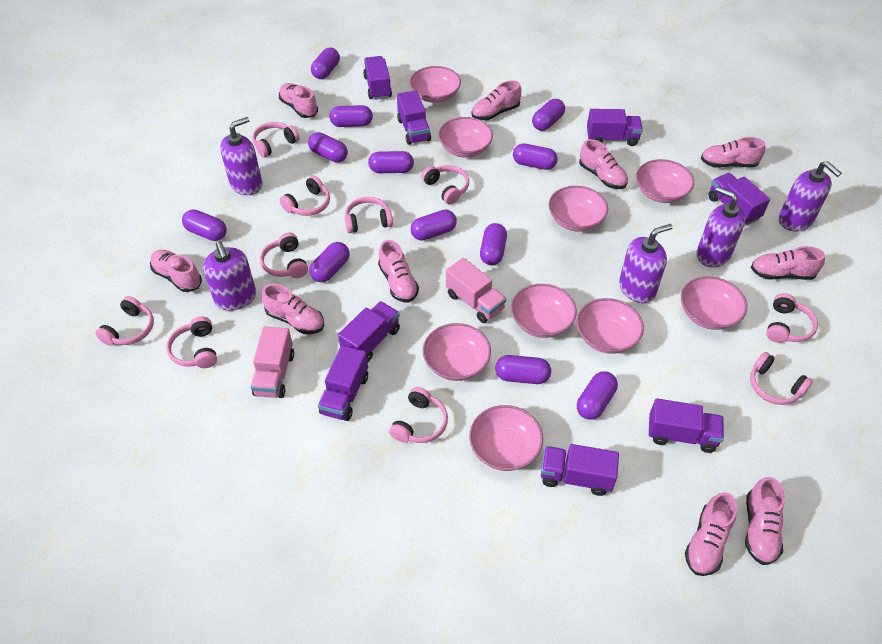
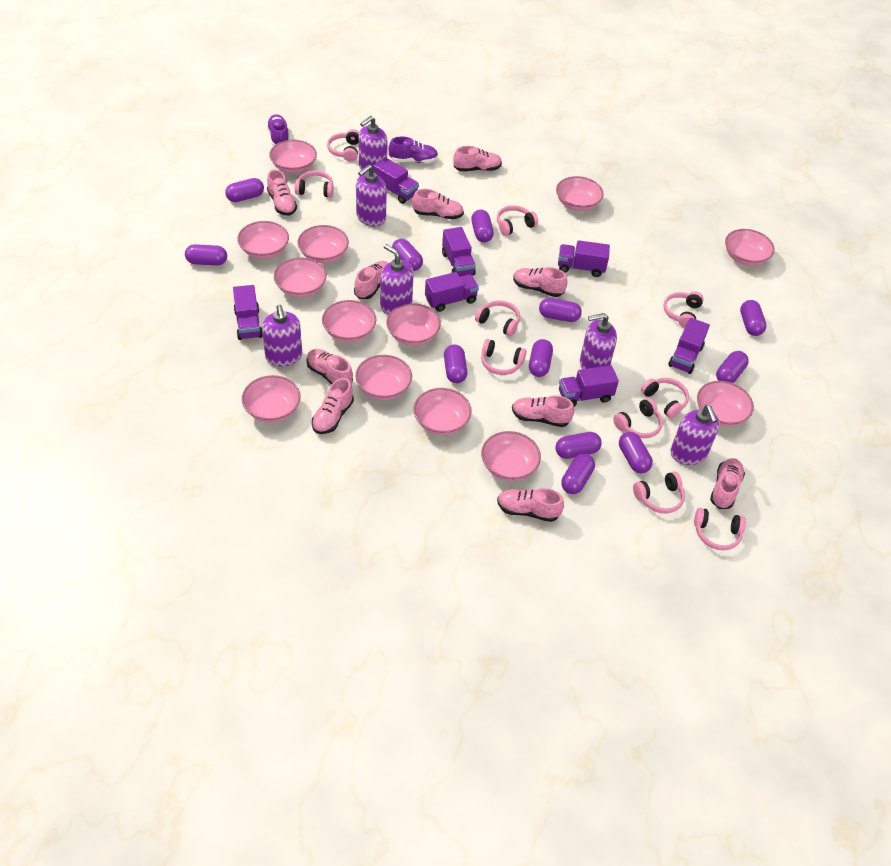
pink bowl: [410,66,461,103] [423,323,491,381] [438,117,493,158] [469,405,543,471] [511,284,577,338] [549,186,608,232] [577,298,644,354] [636,159,694,203] [681,276,747,330] = 9 -> [237,221,289,259] [242,375,301,423] [269,140,317,173] [274,258,327,298] [297,225,349,263] [322,300,376,342] [355,355,412,400] [386,303,441,346] [414,388,472,435] [481,431,541,481] [556,176,604,211] [697,381,754,427] [725,229,775,266] = 13
pink truck: [250,326,294,398] [446,258,506,323] = 2 -> none = 0
purple shoe: none = 0 -> [267,114,289,146] [388,136,438,163] = 2
purple soap dispenser: [203,241,256,311] [220,117,263,195] [619,224,673,303] [696,187,746,267] [779,161,842,232] = 5 -> [262,305,302,366] [356,164,387,227] [359,116,388,174] [380,244,414,315] [580,313,617,369] [670,405,720,465] = 6
purple truck: [318,345,368,421] [338,301,400,362] [363,56,392,100] [397,90,431,145] [541,444,619,496] [587,109,643,146] [649,398,724,453] [708,173,770,225] = 8 -> [233,285,263,340] [373,157,419,204] [425,272,479,312] [442,227,476,277] [558,240,610,277] [559,365,619,407] [668,318,710,374] = 7

